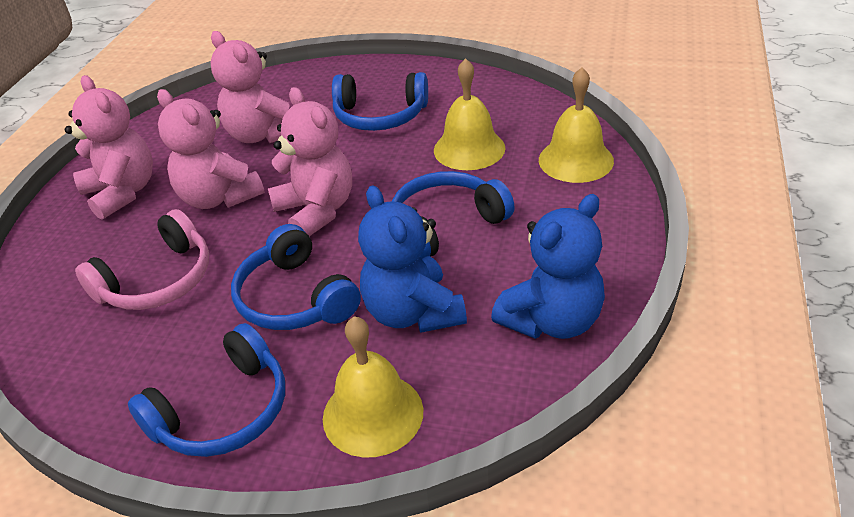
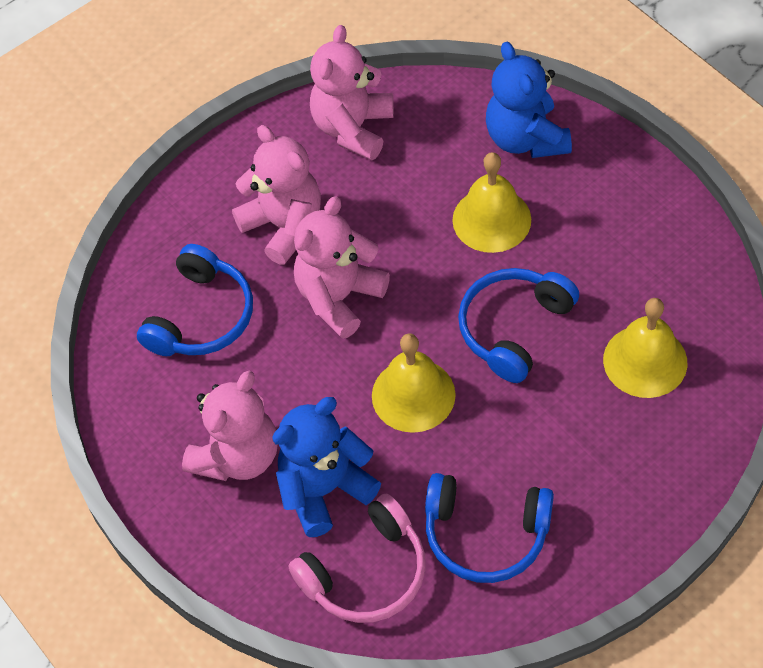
blue headphones: [128,323,285,457] [231,224,361,330] [332,72,428,131] [391,171,515,259] = 4 -> [137,244,253,356] [425,473,554,583] [458,268,579,383] = 3

